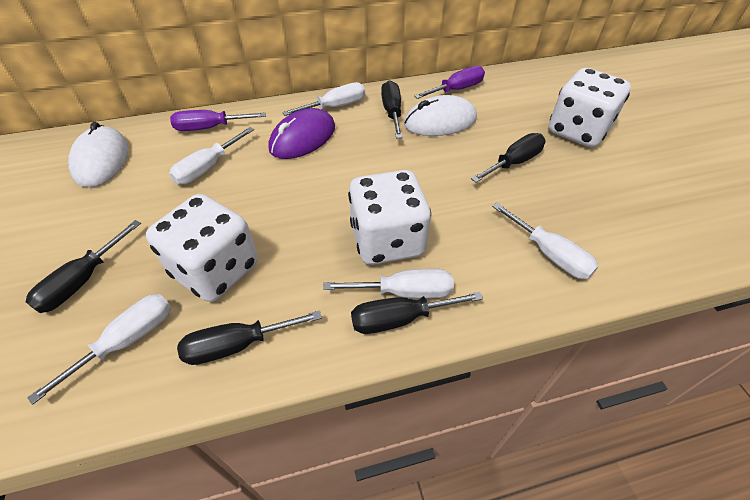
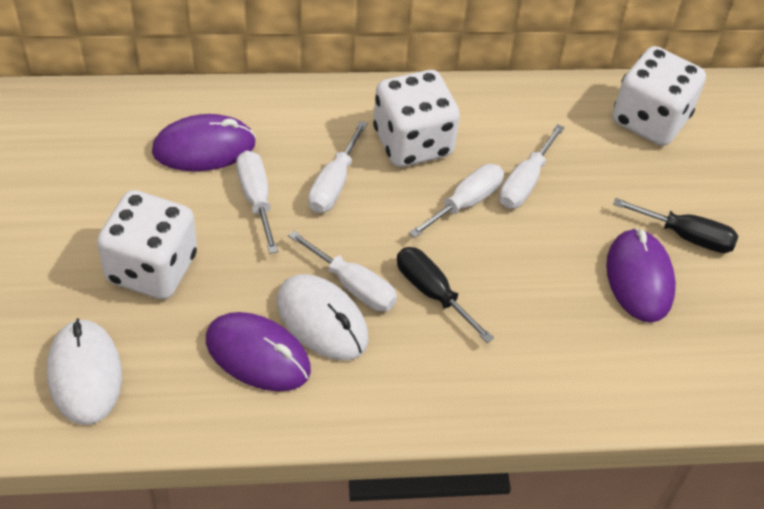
black screwdriver: [25,220,141,313] [177,310,322,365] [351,292,483,334] [381,80,403,138] [471,133,546,183] = 5 -> [397,247,494,343] [613,198,738,253] = 2
purple mouse: [268,108,335,159] = 1 -> [152,114,256,171] [206,312,311,391] [606,228,676,323] = 3
purple screwdriver: [170,110,266,131] [414,66,485,99] = 2 -> none = 0

